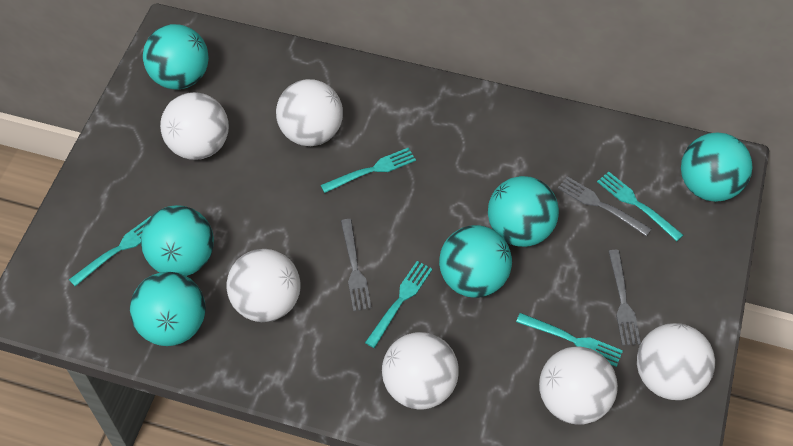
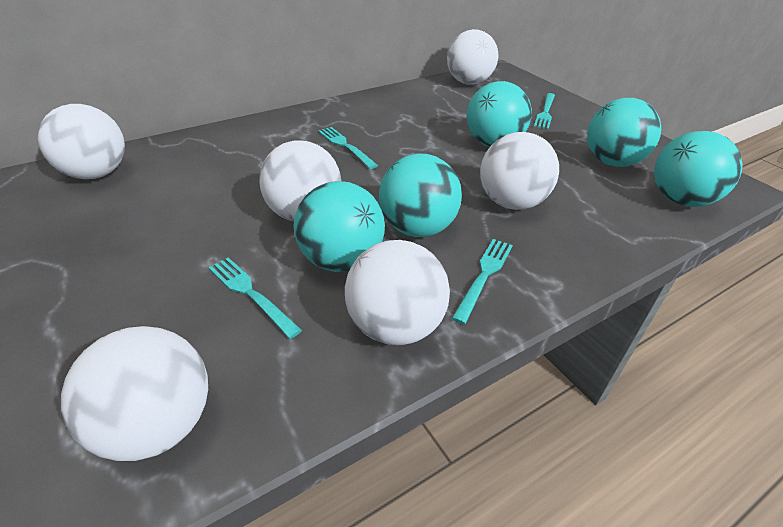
grey fork: [341,219,372,311] [558,176,652,236] [608,250,641,346] = 3 -> none = 0
turquoise ball: [130,272,206,346] [141,205,214,276] [143,24,209,90] [439,225,512,298] [488,176,559,247] [681,132,752,202] = 6 -> [294,181,385,272] [379,154,462,237] [466,81,532,147] [587,98,661,167] [654,131,743,207] = 5
turquoise fork: [69,216,151,286] [321,148,416,193] [365,261,432,348] [516,313,623,367] [597,172,683,241] = 5 -> [208,257,302,339] [318,127,378,169] [452,239,513,324] [534,93,555,129] = 4

